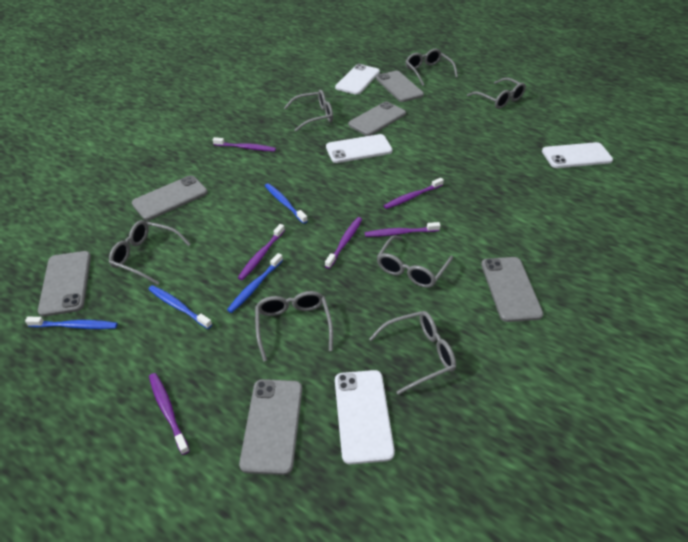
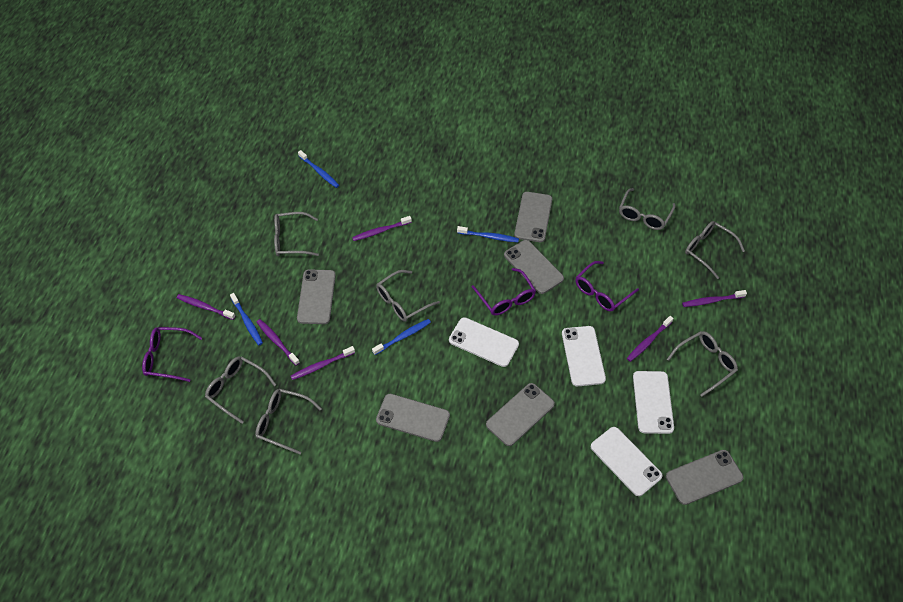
purple glasses: none = 0 -> [142,327,202,382] [472,268,536,316] [575,261,639,312] = 3

